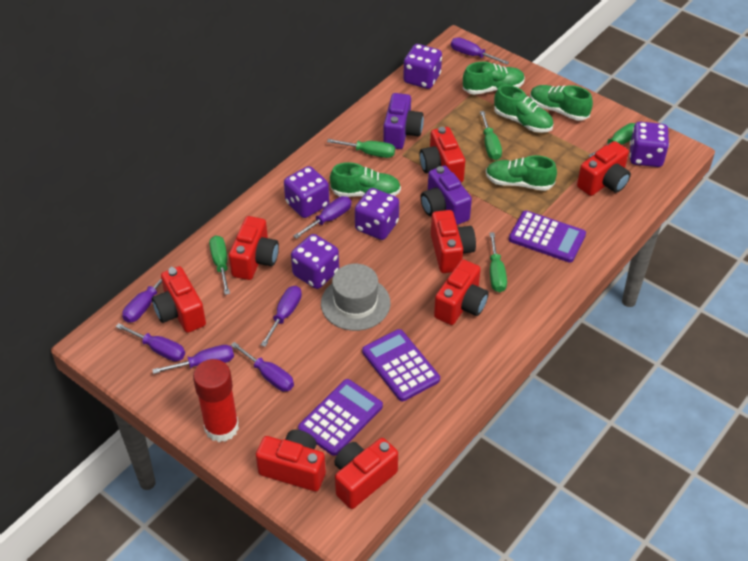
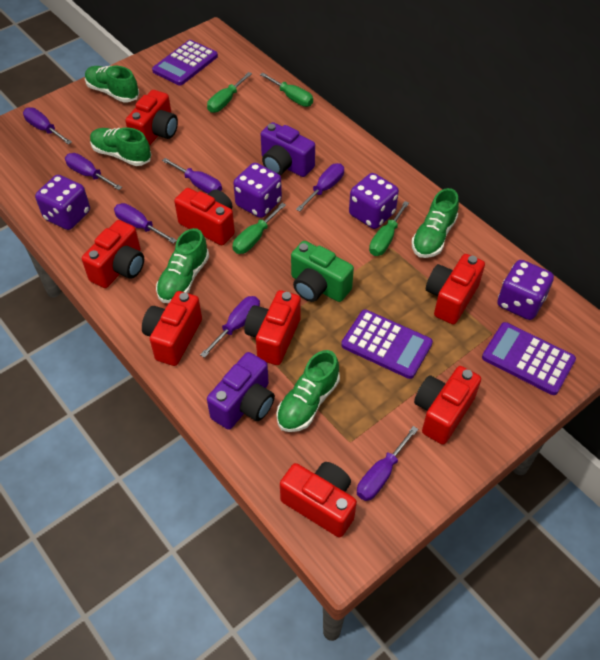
green camera: none = 0 -> [291,241,354,302] = 1
green screwdriver: [209,235,230,295] [327,139,395,158] [480,111,502,160] [489,232,507,292] [588,123,636,157] = 5 -> [207,72,252,113] [232,203,286,254] [260,73,313,107] [369,201,409,256] = 4
grey hat: [321,264,390,331] = 1 -> none = 0
purple dice: [284,166,329,218] [291,234,339,289] [355,188,399,240] [403,44,442,89] [630,122,669,167] = 5 -> [35,175,90,230] [233,163,282,218] [349,173,399,229] [497,260,554,320] = 4
red glue stick: [193,359,239,442] = 1 -> none = 0

